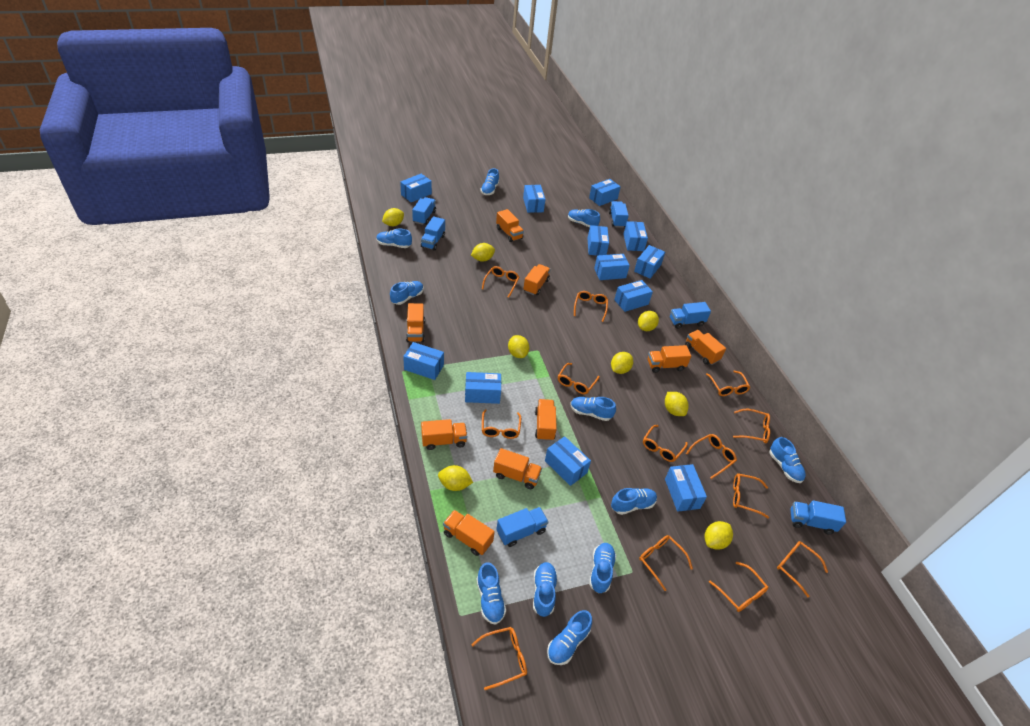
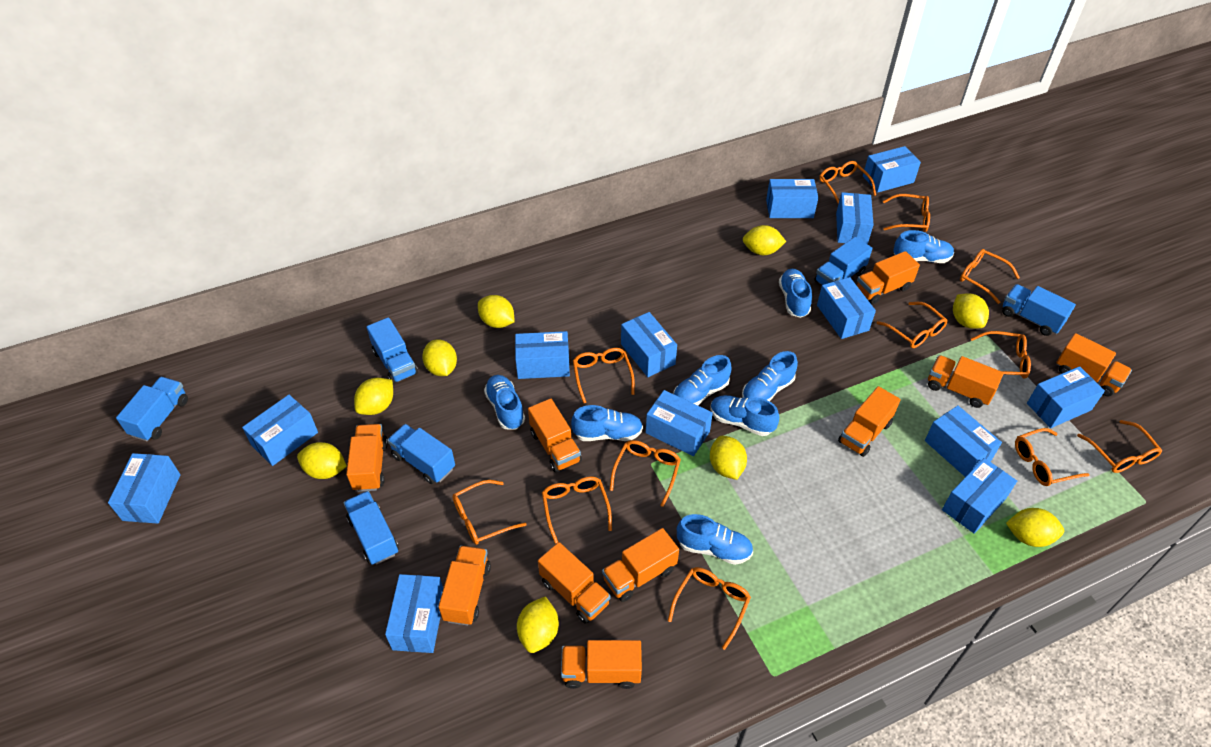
blue box: [400,174,432,202] [403,342,444,380] [465,372,501,404] [523,185,546,213] [545,436,591,486] [588,225,609,256] [589,179,621,206] [594,254,630,280] [614,280,653,312] [624,221,648,251] [634,245,665,279] [665,464,707,512] = 12 -> [108,453,181,524] [242,395,318,466] [385,574,443,653] [515,331,570,379] [621,312,677,377] [646,390,713,456] [766,179,818,218] [817,277,876,339] [836,192,874,244] [863,146,921,193] [925,405,1002,477] [942,458,1017,534] [1027,366,1105,428] = 13
blue shoe: [376,229,412,248] [390,281,424,305] [476,562,506,625] [480,168,499,195] [533,562,558,617] [547,610,592,665] [568,209,600,227] [571,397,616,421] [589,543,616,593] [611,488,657,515] [769,437,806,483] = 11 -> [484,375,525,430] [571,405,643,441] [673,355,732,405] [677,514,753,565] [710,395,779,436] [742,351,798,401] [779,269,812,318] [893,230,954,263] = 8
orange glasses: [471,627,527,690] [482,266,519,298] [482,410,521,439] [558,363,599,394] [574,291,608,322] [639,535,693,591] [643,425,688,462] [686,434,737,479] [706,371,750,396] [709,562,768,612] [733,409,770,443] [733,473,769,518] [777,541,828,597] = 13 -> [452,480,526,545] [542,476,612,544] [573,348,635,404] [610,440,681,507] [668,567,751,650] [819,161,876,204] [876,302,948,348] [883,194,930,232] [960,249,1020,304] [971,331,1031,379] [1015,428,1090,486] [1077,420,1162,473] = 12
orange truck: [406,303,425,342] [421,419,467,450] [443,510,495,556] [493,448,542,489] [496,209,524,242] [523,264,550,295] [535,399,557,441] [648,345,691,373] [685,330,726,365] = 9 -> [346,424,388,492] [438,546,491,626] [528,398,582,472] [538,542,611,624] [561,640,642,689] [602,528,679,602] [838,386,901,457] [856,251,920,304] [928,355,1003,408] [1056,333,1132,396] = 10
yellow lemon: [382,208,404,226] [438,465,473,491] [471,243,495,262] [508,335,529,358] [611,352,633,374] [638,311,659,331] [665,392,689,416] [705,521,733,550] = 8 -> [297,442,347,479] [354,378,393,415] [422,340,457,376] [478,295,515,328] [517,597,559,653] [710,436,747,480] [743,225,786,255] [953,293,989,329] [1006,508,1064,547] = 9

